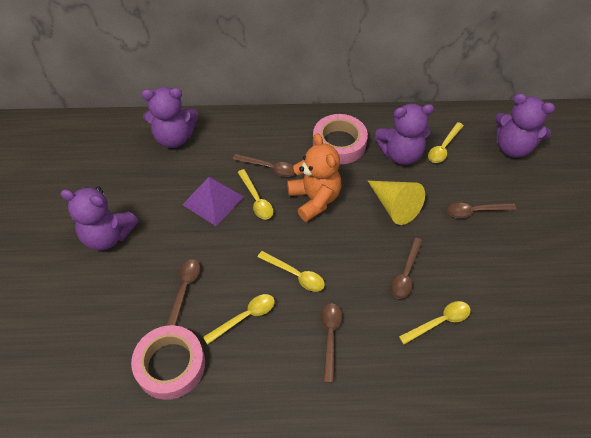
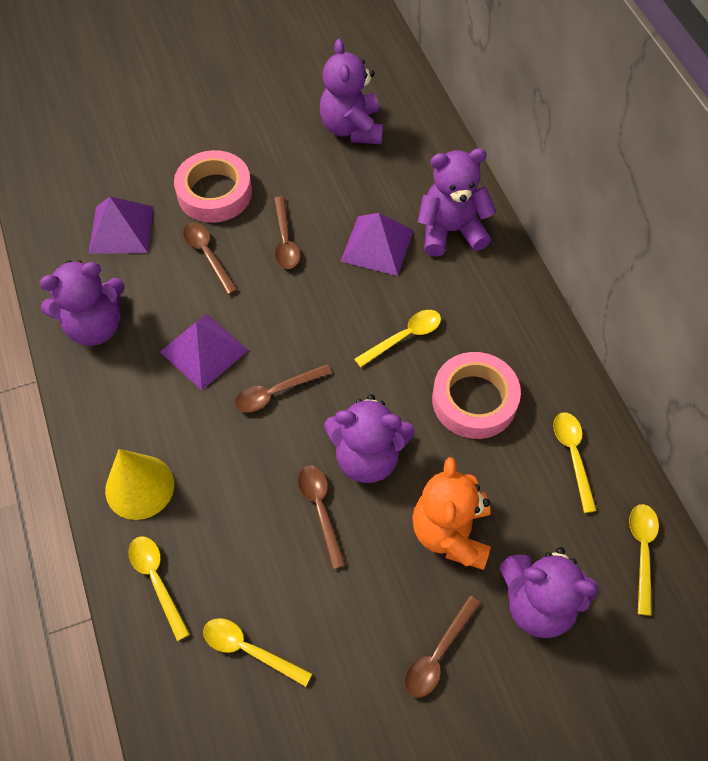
purple pyramid: [182,177,244,226] = 1 -> [88,197,154,254] [160,314,249,390] [340,213,414,276] = 3
purple teddy bear: [60,186,139,251] [141,87,198,148] [375,104,434,165] [495,93,555,158] = 4 -> [39,260,125,346] [320,39,383,144] [324,394,415,483] [418,148,496,257] [500,547,599,638] = 5

